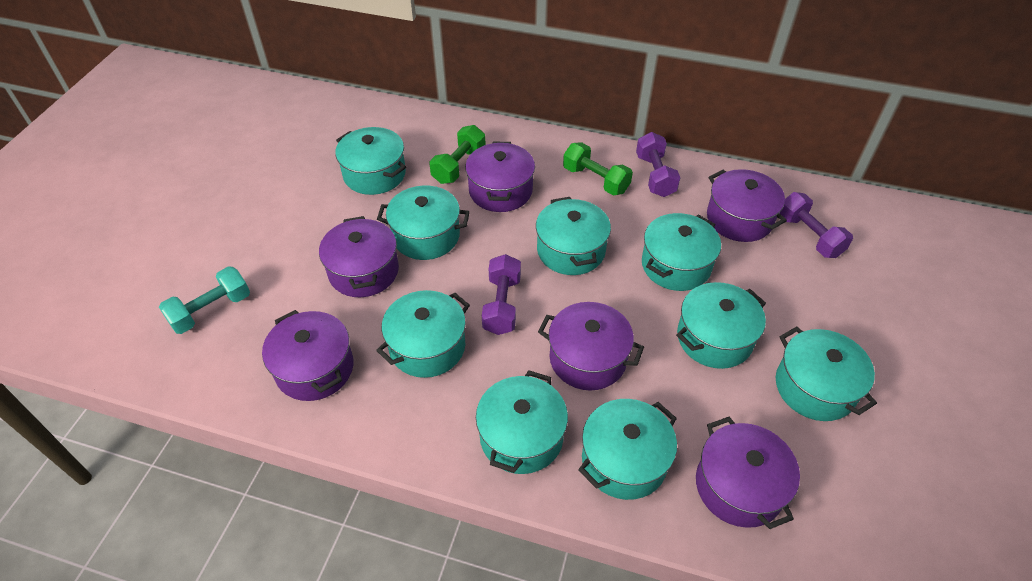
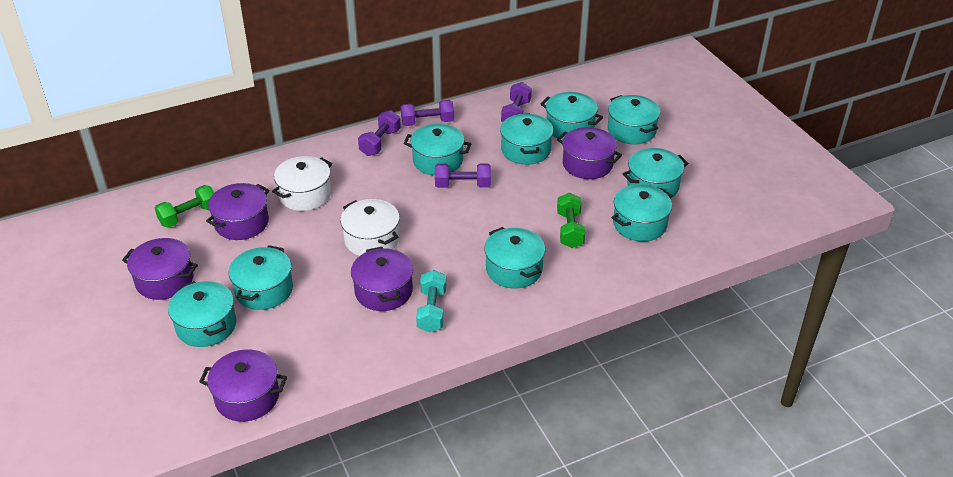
purple dumbbell: [482,254,521,335] [636,132,680,197] [780,192,853,258] = 3 -> [358,110,401,156] [401,100,454,126] [435,163,491,188] [501,82,532,122] = 4
purple pot: [262,310,353,401] [319,216,399,297] [465,142,535,212] [538,302,644,391] [696,417,800,529] [707,169,787,242] = 6 -> [122,238,198,300] [199,349,287,422] [206,183,270,240] [351,247,413,311] [557,127,622,179] = 5
white pot: none = 0 -> [272,156,332,211] [340,199,400,256] = 2

